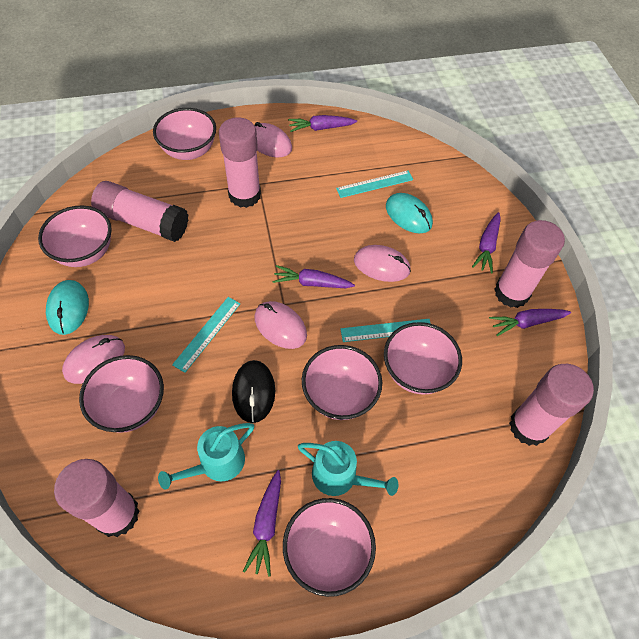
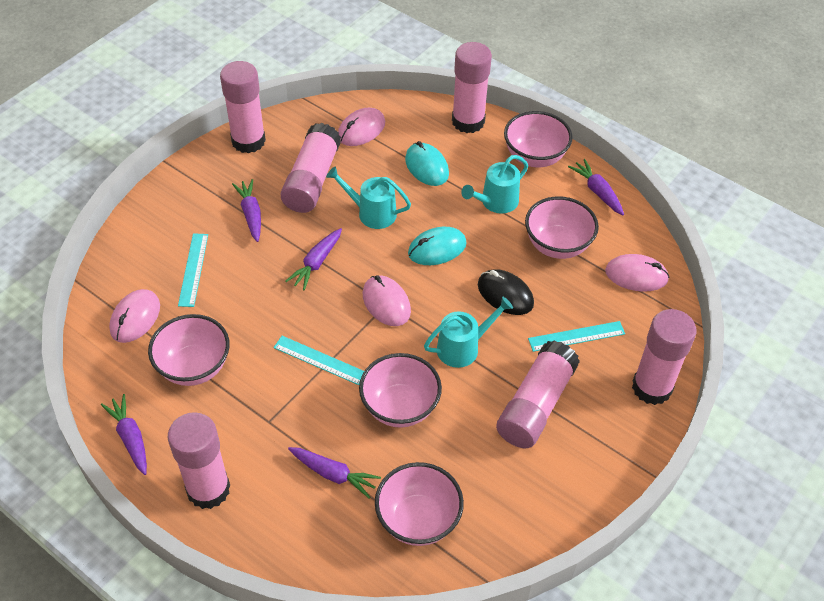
pink bowl: [38,205,112,267] [79,355,164,433] [153,108,216,160] [283,498,376,597] [302,345,382,420] [384,322,462,395] = 6 -> [148,314,230,386] [359,353,442,428] [375,462,464,546] [504,111,573,168] [525,196,599,259] = 5
pink glue stick: [54,459,140,537] [91,181,189,242] [219,117,261,208] [494,220,565,308] [509,364,594,446] = 5 -> [168,412,230,509] [220,61,266,154] [280,123,341,213] [452,42,492,133] [496,340,580,448] [632,309,696,405] = 6
turquoise watering can: [158,423,254,489] [298,441,398,496] = 2 -> [326,166,411,229] [424,297,513,368] [461,155,528,214] = 3

